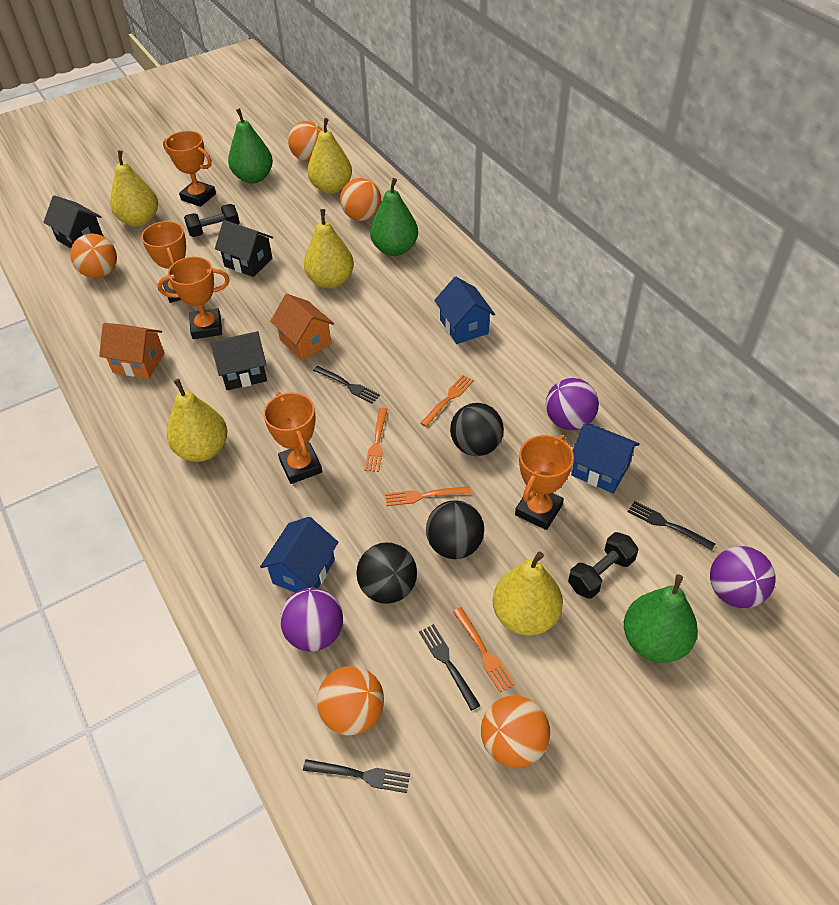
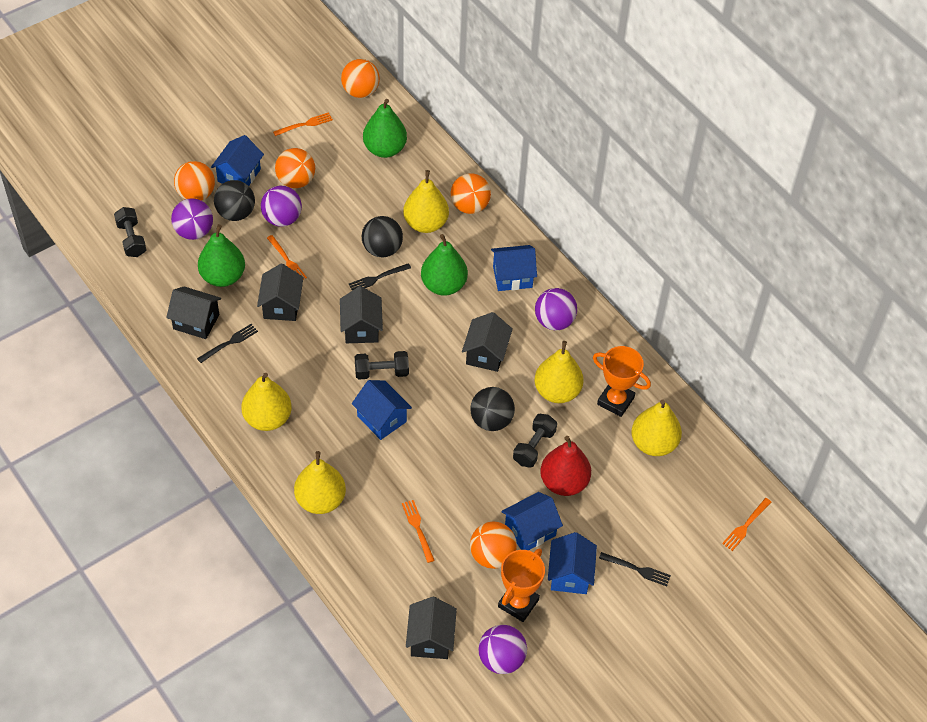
black dumbbell: [184,204,240,237] [568,532,638,599] = 2 -> [114,207,146,257] [355,351,409,379] [513,414,557,468] = 3
black fork: [303,759,410,793] [313,366,380,404] [419,624,481,711] [628,501,715,550] = 4 -> [197,324,258,363] [349,263,411,290] [599,552,671,586] = 3
black house: [44,195,103,248] [210,331,267,390] [215,220,273,277] = 3 -> [166,287,221,339] [257,264,304,321] [340,286,383,343] [406,597,457,659] [462,312,513,372] = 5
blue house: [260,517,338,593] [434,277,495,344] [571,424,640,493] = 3 -> [211,135,264,186] [352,380,412,440] [491,245,537,291] [501,492,563,550] [548,532,597,594] = 5
orange house: [99,323,164,378] [270,294,334,360] = 2 -> none = 0
orange trophy: [141,221,186,303] [158,257,230,339] [163,131,216,207] [263,392,322,484] [515,435,574,530] = 5 -> [498,548,545,622] [593,346,651,417] = 2
purple ball: [280,588,343,652] [546,378,599,430] [710,546,776,608] = 3 -> [171,198,213,240] [261,186,302,227] [479,625,527,674] [535,288,577,331] = 4
red pear: none = 0 -> [540,436,591,496] = 1

